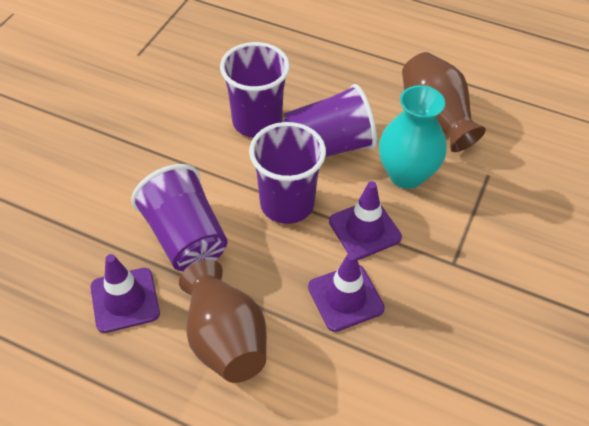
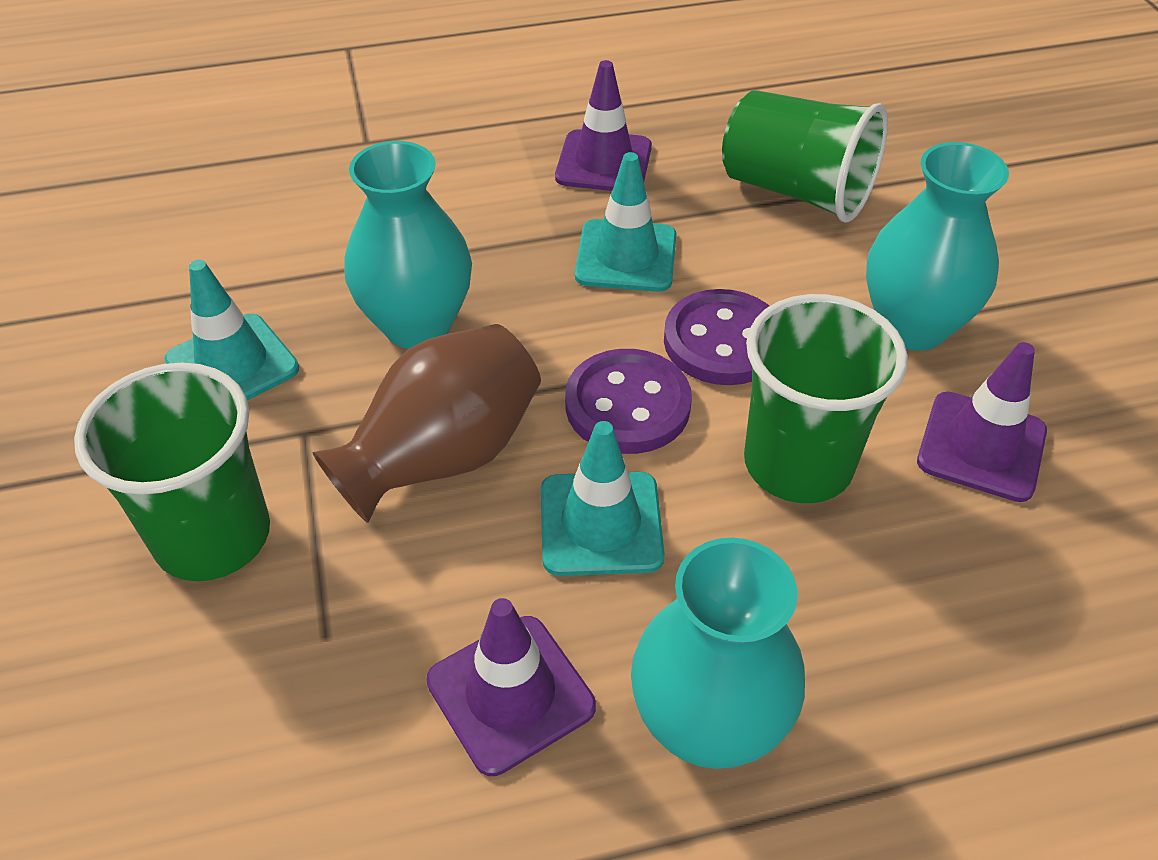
brown vase: [179,260,267,383] [402,52,486,152] = 2 -> [313,324,541,523] = 1
green cup: none = 0 -> [74,363,270,581] [722,90,888,223] [744,294,908,503] = 3
purple button: none = 0 -> [565,349,692,454] [664,289,769,385] = 2
purple cup: [131,164,227,271] [220,42,290,138] [249,122,326,224] [282,84,377,157] = 4 -> none = 0
turquoise traffic cone: none = 0 -> [164,260,299,400] [541,421,665,576] [575,152,676,292] = 3
turquoise vase: [379,85,446,189] = 1 -> [344,141,472,349] [631,538,805,769] [866,142,1009,351] = 3

